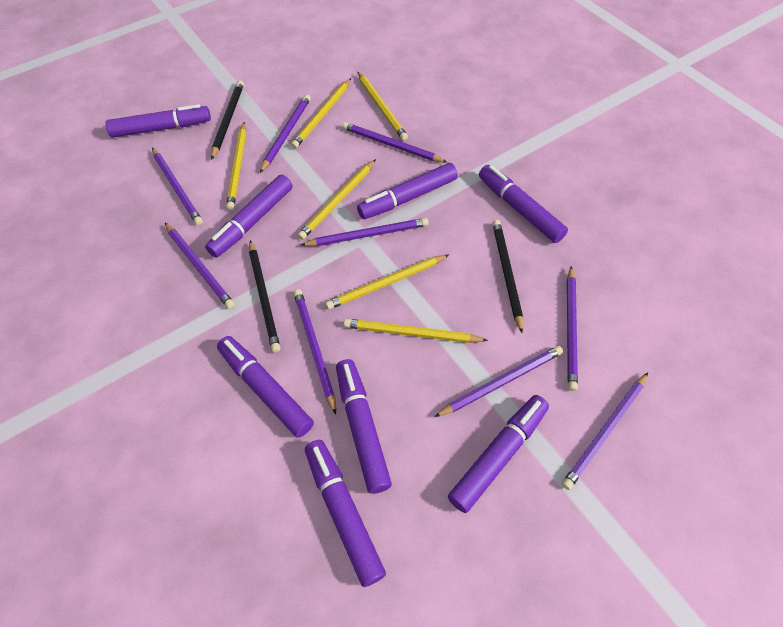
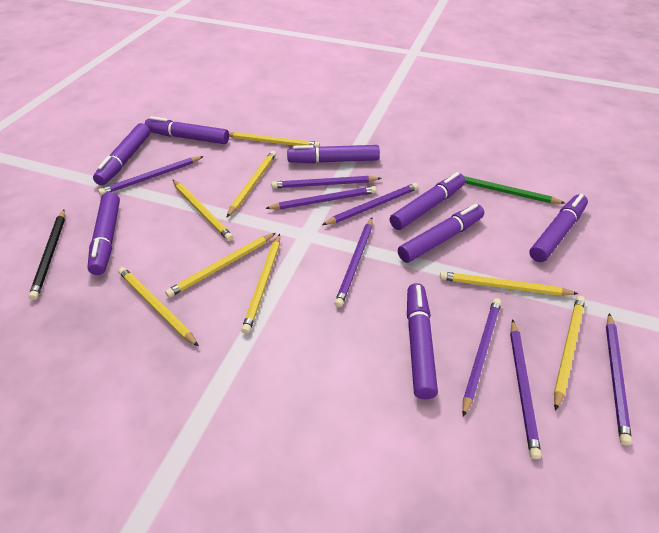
black pencil: [211,80,244,160] [249,240,280,353] [492,220,523,334] = 3 -> [29,210,65,300] = 1
green pencil: none = 0 -> [452,174,565,204] = 1
purple pencil: [152,148,203,225] [165,223,235,309] [260,94,311,173] [293,289,336,415] [301,218,429,246] [342,122,448,163] [434,346,563,417] [562,373,648,490] [567,266,578,391] = 9 -> [98,156,204,196] [265,186,377,210] [271,176,381,188] [322,183,419,225] [334,218,373,307] [462,298,501,417] [510,319,541,459] [606,313,632,446] = 8
yellow pencil: [226,122,246,210] [291,78,351,149] [298,159,376,240] [325,255,449,310] [344,319,488,343] [357,71,408,141] = 6 -> [118,267,199,346] [165,233,276,297] [173,180,233,241] [227,151,276,217] [229,132,320,148] [241,234,280,334] [440,272,578,296] [554,296,585,411] = 8

